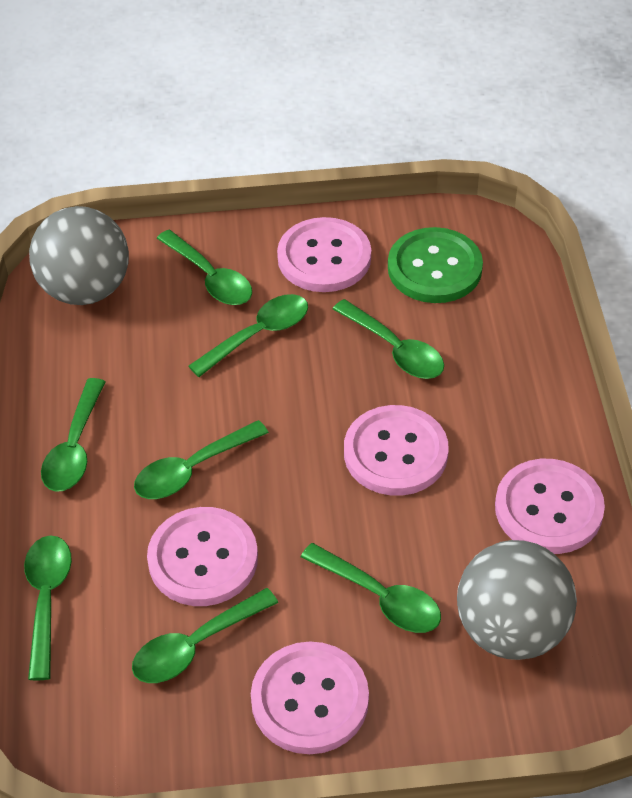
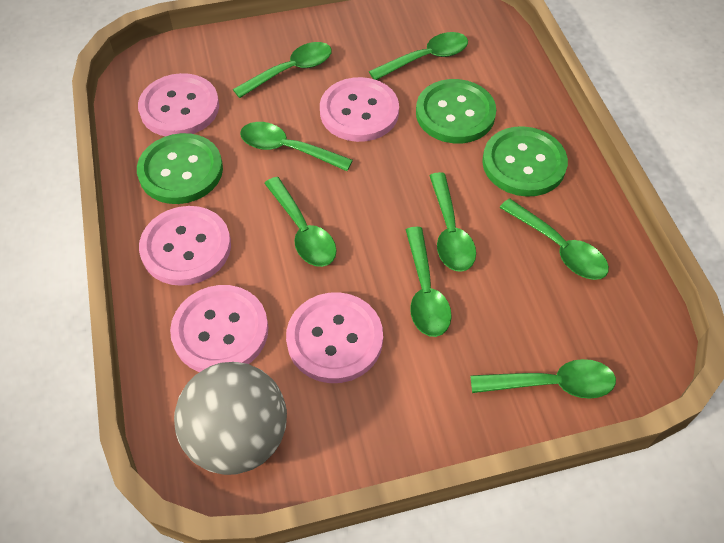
green button: [388,227,483,303] = 1 -> [137,133,223,204] [416,79,496,143] [482,126,568,197] = 3
grey ball: [29,206,129,305] [457,540,577,660] = 2 -> [174,362,287,475] = 1

